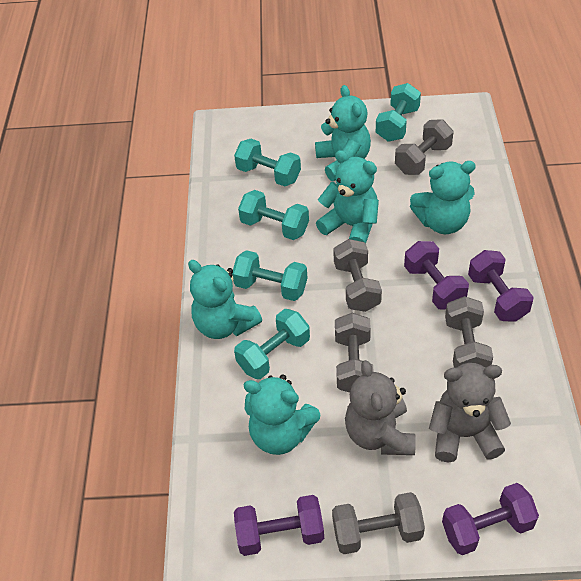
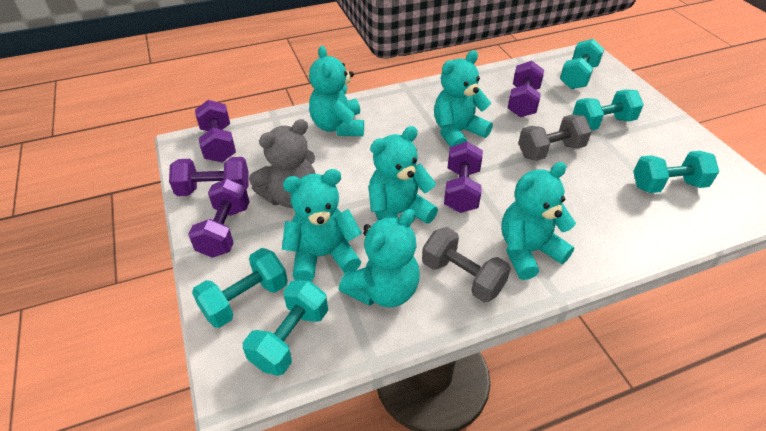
grey dumbbell: [332,492,425,554] [333,239,382,312] [335,313,374,393] [395,119,453,175] [445,296,493,368] = 5 -> [422,227,511,302] [518,114,592,161] = 2
grey teddy bear: [345,360,416,455] [429,363,511,462] = 2 -> [249,119,316,208] = 1
purple dumbbell: [234,495,324,556] [404,241,469,310] [442,483,539,555] [468,250,534,322] = 4 -> [169,157,249,196] [188,179,250,258] [195,100,236,162] [444,141,483,213] [508,61,544,117] = 5
turquoise teddy bear: [188,260,262,339] [244,375,321,455] [315,85,371,181] [316,150,379,243] [410,161,476,234] = 5 -> [282,169,362,281] [309,46,364,136] [339,209,420,307] [368,126,438,224] [434,50,493,147] [501,162,576,280] = 6

